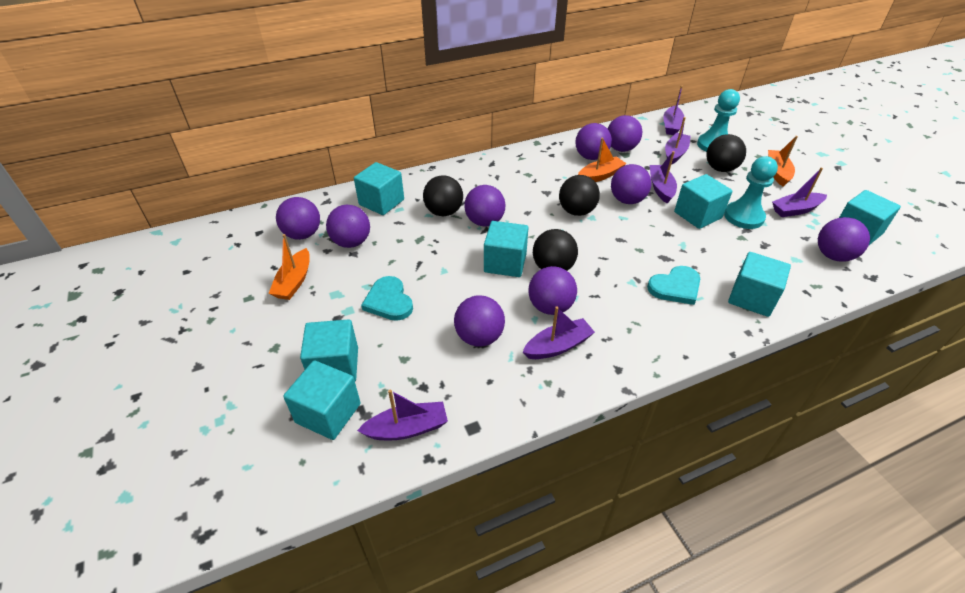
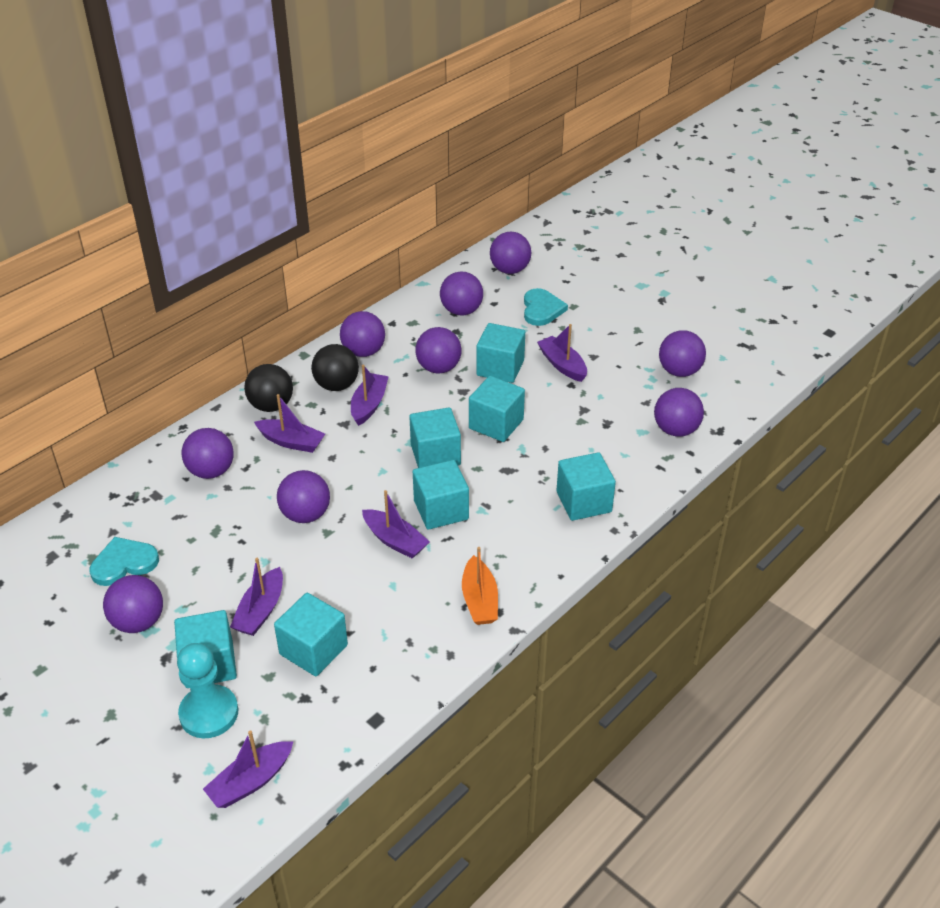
black ball: [423,175,463,216] [533,229,578,271] [559,175,600,216] [706,134,746,172] = 4 -> [244,364,293,412] [311,344,359,391] = 2
orange boat: [268,234,310,300] [578,137,627,182] [768,136,798,187] = 3 -> [462,547,498,625] = 1
turquoise pawn: [697,89,740,152] [724,156,778,229] = 2 -> [177,643,239,738] = 1

